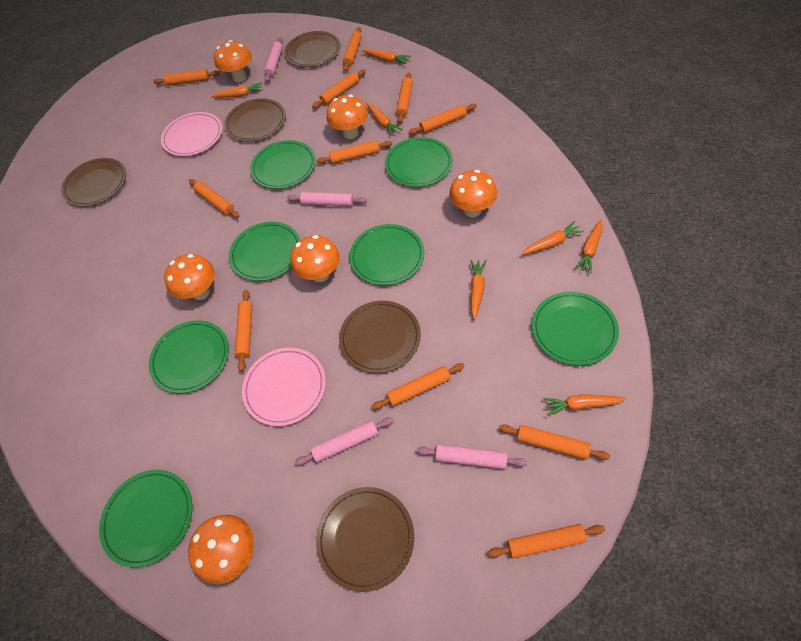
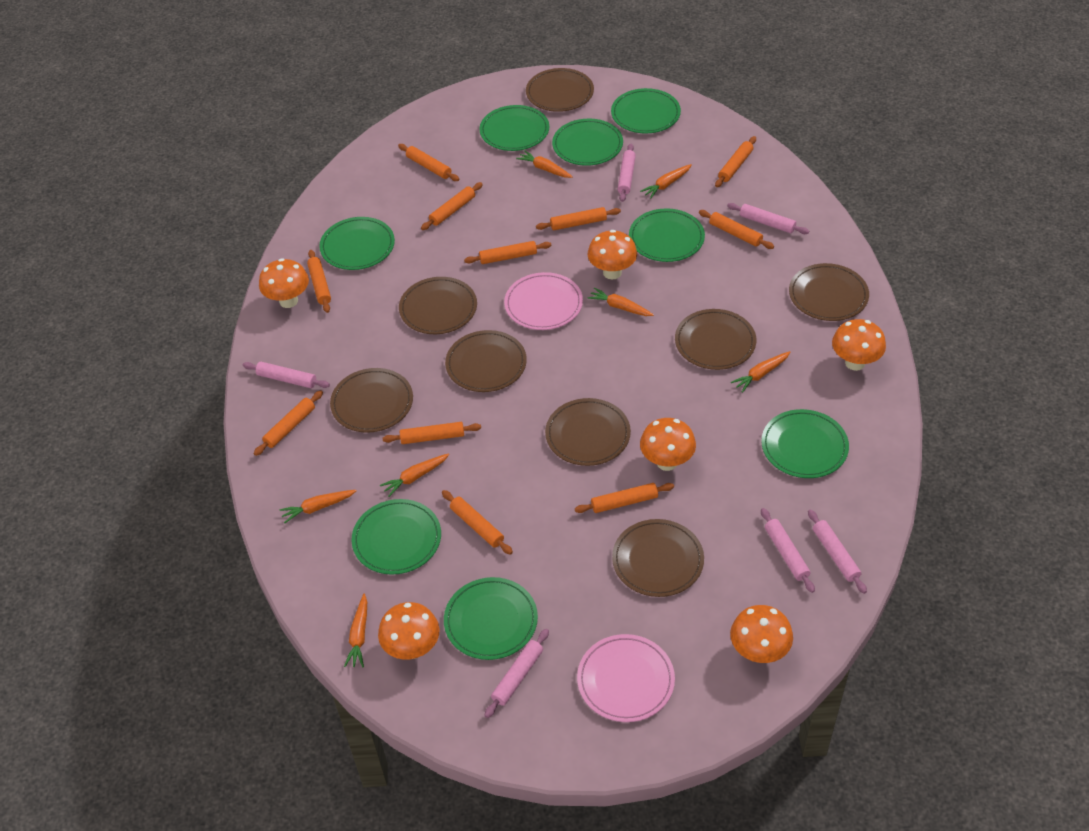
brown plate: [61,158,126,207] [224,98,286,142] [284,31,341,67] [316,487,414,592] [339,301,421,373] = 5 -> [330,368,413,433] [399,277,477,334] [445,330,527,392] [526,68,594,112] [545,398,631,466] [612,519,704,597] [675,309,756,370] [789,263,869,321] = 8
green plate: [99,470,193,568] [149,320,229,394] [229,222,300,281] [250,140,316,189] [349,224,425,285] [385,137,453,187] [532,292,619,366] = 7 -> [319,217,395,270] [351,499,441,575] [444,577,538,660] [479,105,549,151] [552,119,623,166] [611,88,681,134] [629,208,705,262] [761,409,849,478] = 8
pink rolling pin: [264,37,283,82] [287,192,367,206] [295,417,394,466] [417,444,527,469] = 4 -> [243,362,330,388] [485,629,549,718] [617,144,636,202] [727,203,809,234] [761,508,815,593] [808,510,867,594] = 6

